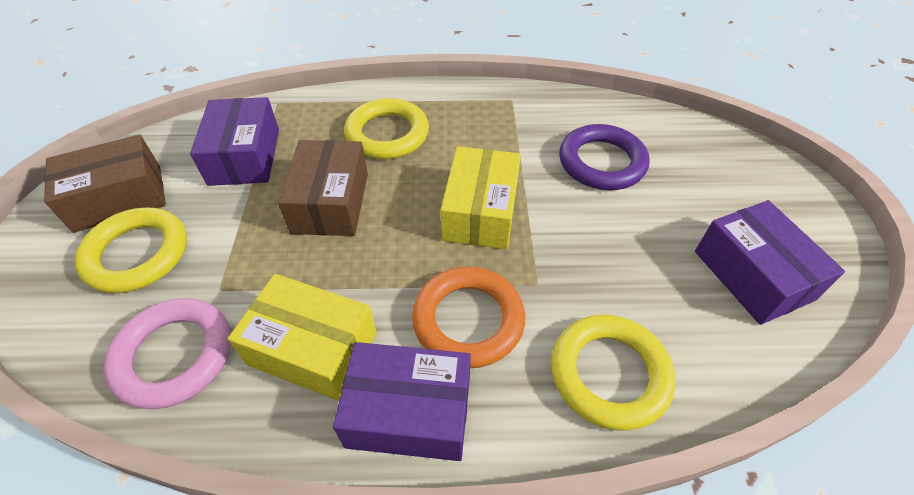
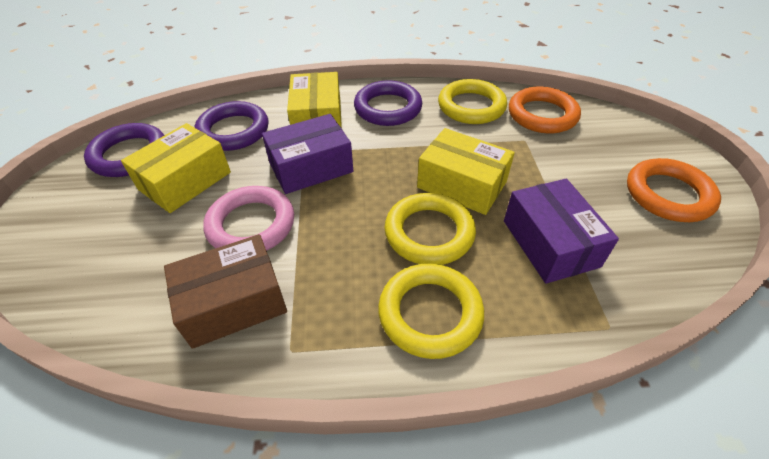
brown box: [44,134,166,233] [278,140,368,236] = 2 -> [164,234,287,349] = 1
orange ring: [412,267,525,368] = 1 -> [509,87,581,133] [627,158,721,222] = 2
purple box: [190,97,279,186] [333,342,471,461] [695,200,845,325] = 3 -> [262,114,353,194] [504,179,619,284] = 2
purple ring: [559,124,650,190] = 1 -> [84,123,164,177] [194,101,269,151] [354,80,422,126] = 3
yellow box: [228,274,377,401] [441,146,521,249] = 2 -> [121,123,231,213] [287,72,342,128] [417,128,515,215] = 3

